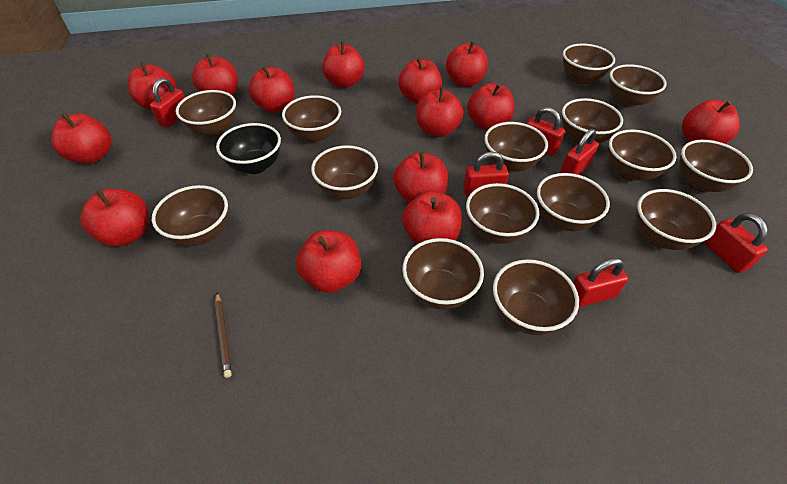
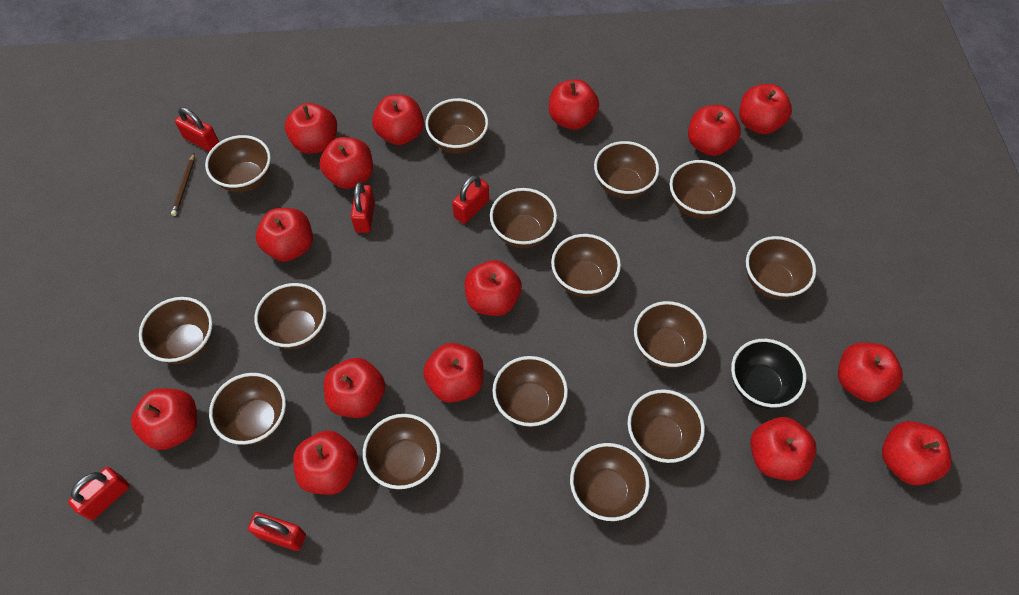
red apple: [51,113,111,164] [80,189,148,247] [127,62,177,110] [192,54,238,96] [248,66,294,113] [296,230,361,293] [322,41,365,88] [393,152,448,203] [398,57,442,104] [402,191,462,244] [416,87,464,137] [446,41,488,87] [467,83,514,130] [682,99,740,144] = 14 -> [131,388,197,450] [256,208,313,262] [285,103,337,154] [293,430,358,495] [320,137,373,189] [324,358,385,418] [372,95,424,145] [423,343,484,403] [465,260,522,316] [549,79,599,130] [688,105,741,156] [739,84,792,134] [750,417,817,481] [838,343,903,402] [882,421,952,485] = 15
red padlock: [150,78,185,127] [463,152,509,196] [526,107,565,156] [560,129,599,175] [573,258,628,307] [704,213,768,273] = 6 -> [68,467,130,520] [175,107,219,152] [248,512,306,551] [351,182,375,233] [452,175,489,224] = 5

